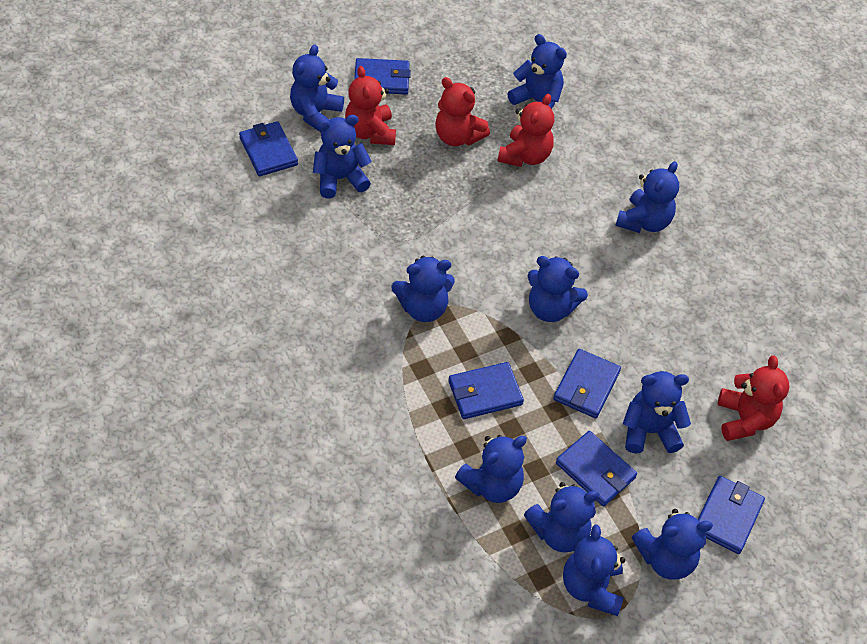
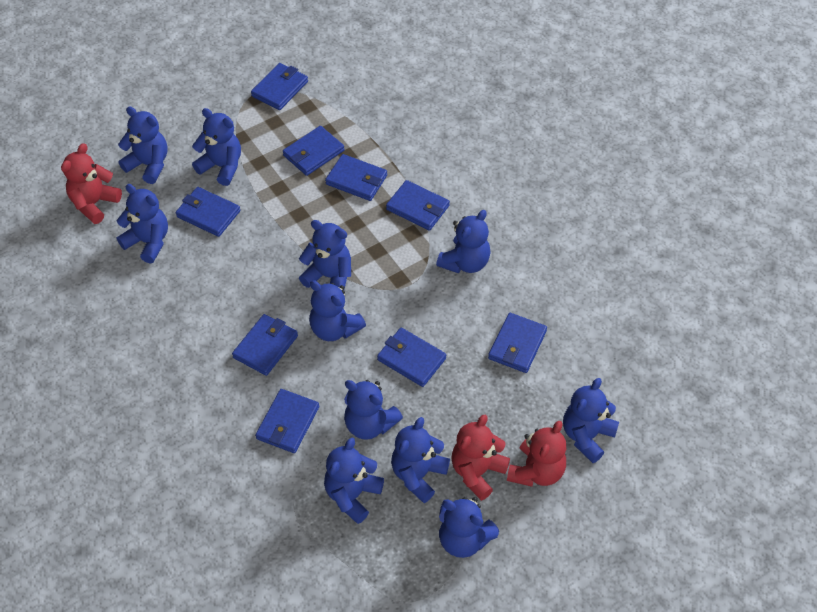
blue wallet: [239,121,298,176] [354,58,411,94] [448,362,524,419] [553,349,621,418] [556,431,637,506] [698,476,765,554] = 6 -> [176,187,240,237] [232,314,298,376] [251,63,308,110] [255,389,319,453] [283,126,344,176] [325,154,387,201] [377,328,446,387] [386,180,450,231] [488,313,547,373] = 9
red teddy bear: [345,66,396,145] [435,77,490,146] [497,94,554,167] [718,355,789,441] = 4 -> [61,143,122,224] [451,415,510,501] [507,421,566,487] = 3

